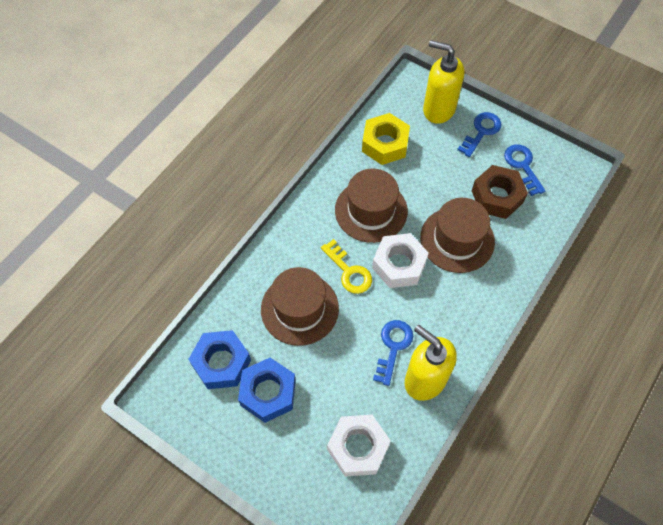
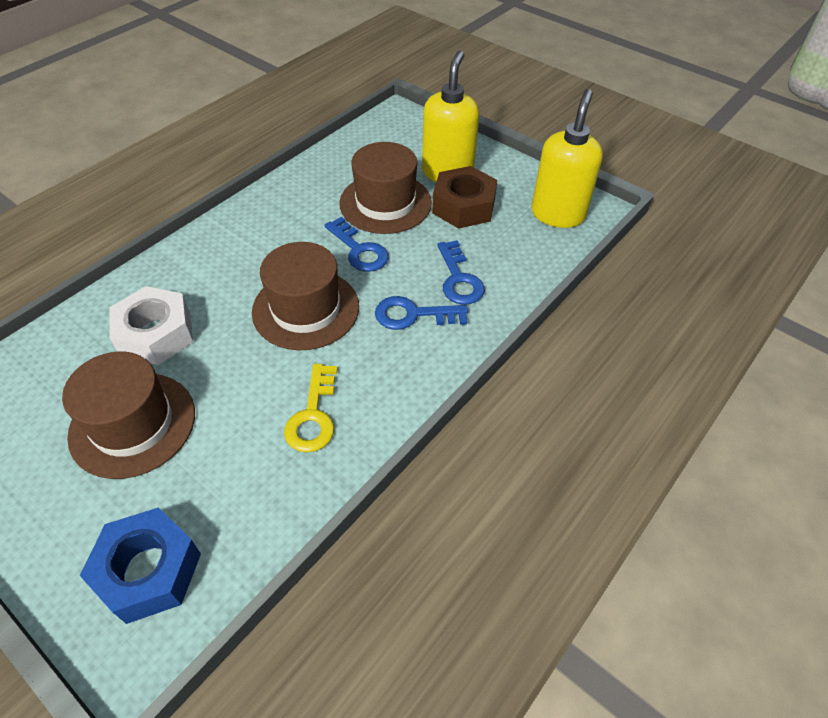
blue nut: [189,330,251,389] [238,358,296,423] = 2 -> [80,507,201,624] = 1
white nut: [327,415,391,476] [372,233,429,288] = 2 -> [109,286,193,365] = 1
yellow nut: [362,113,410,165] = 1 -> none = 0

